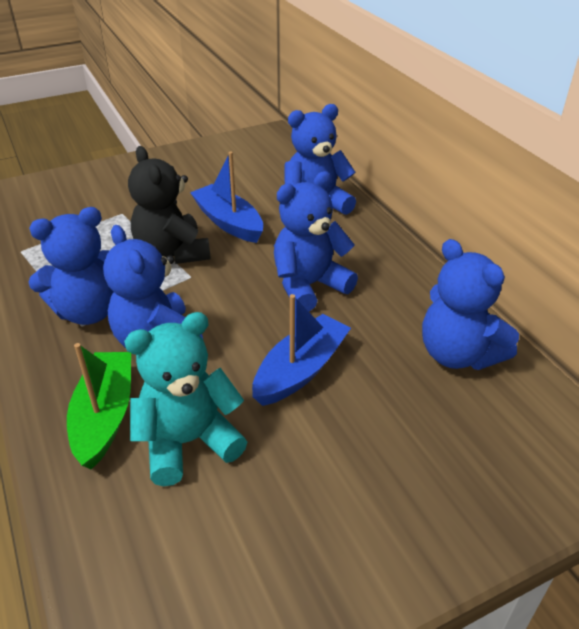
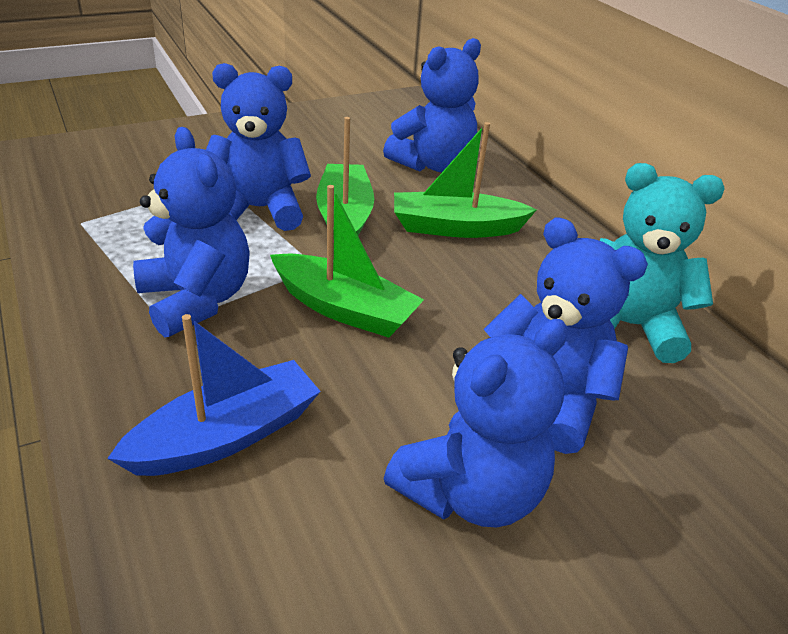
black teddy bear: [128,146,211,264] = 1 -> none = 0
blue boat: [190,152,263,243] [252,294,351,406] = 2 -> [107,314,321,476] = 1
green boat: [67,343,131,469] = 1 -> [270,185,424,338] [316,117,374,236] [394,122,537,238] = 3

